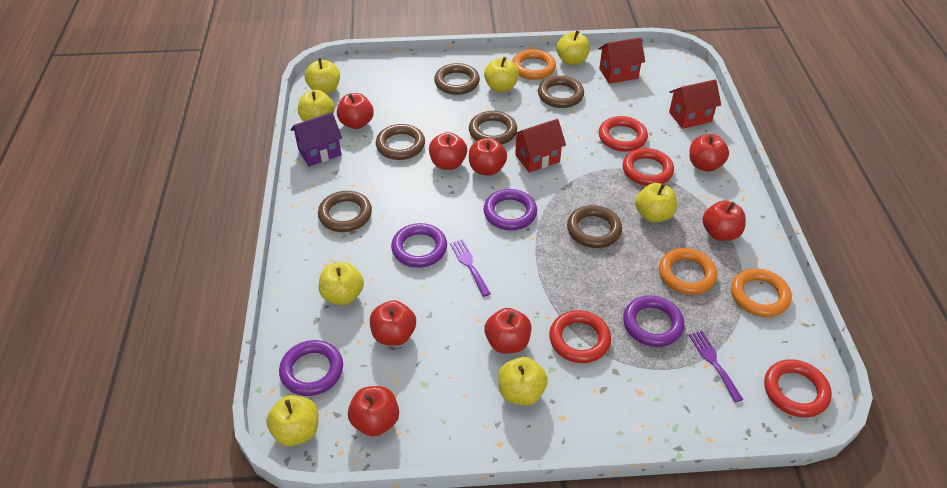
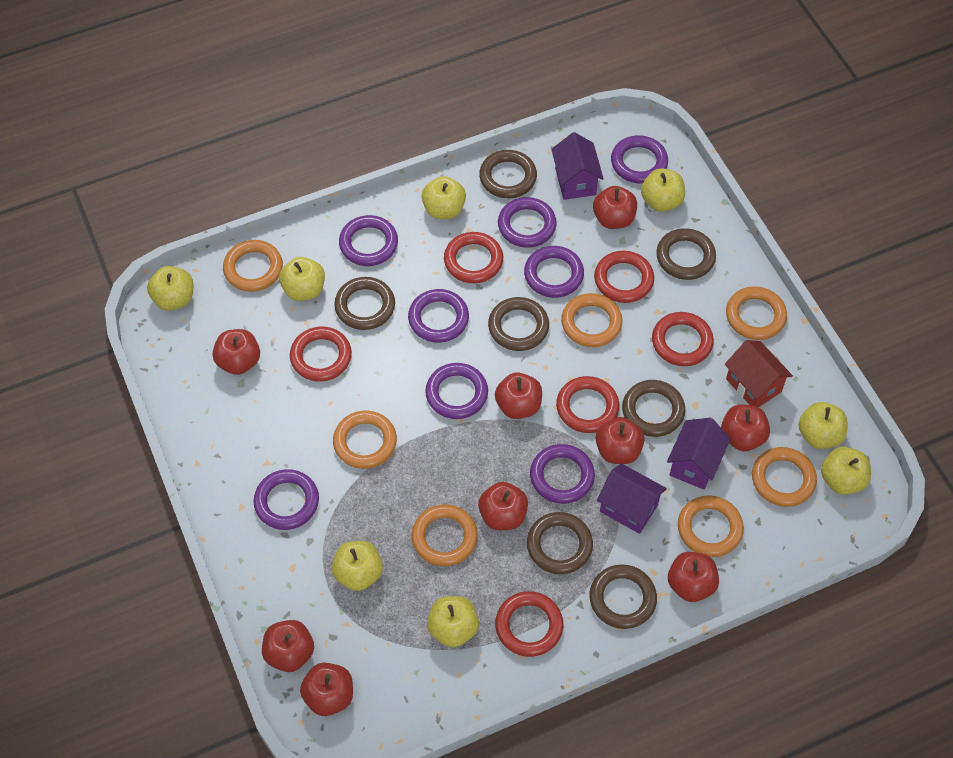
brown ring: [318,191,372,232] [376,124,425,160] [434,63,480,95] [469,111,517,145] [538,76,584,108] [567,205,622,248] = 6 -> [334,277,395,330] [479,150,537,198] [488,297,549,351] [527,512,593,574] [589,564,657,629] [622,380,685,437] [656,228,716,280] = 7
orange ring: [512,49,556,80] [659,248,717,295] [731,268,792,317] = 3 -> [223,240,283,292] [333,411,397,469] [412,504,478,566] [561,293,622,347] [678,495,744,557] [726,286,787,340] [752,447,817,507] = 7
purple fork: [450,239,491,297] [689,331,743,402] = 2 -> none = 0
purple house: [291,112,342,167] = 1 -> [551,132,604,200] [597,463,667,534] [667,418,731,490] = 3
purple ring: [279,340,343,396] [391,223,447,268] [484,189,537,230] [623,295,684,347] = 4 -> [254,469,319,530] [339,215,398,266] [408,289,469,343] [425,363,488,419] [498,197,557,248] [524,246,584,298] [530,444,595,504] [611,135,668,184] = 8
red apple: [337,93,374,129] [348,386,399,437] [370,300,416,346] [429,132,467,170] [469,138,507,176] [484,308,531,354] [689,134,729,172] [702,200,746,241] = 8 -> [213,329,260,375] [262,620,314,672] [300,663,353,716] [478,482,528,530] [495,373,542,419] [593,186,637,229] [596,417,645,464] [668,552,719,602] [721,404,770,451] = 9
red house: [512,119,566,173] [599,37,645,84] [669,79,721,129] = 3 -> [725,340,793,407] = 1
red ring: [549,310,611,363] [599,116,648,152] [623,148,674,186] [764,359,832,417] = 4 -> [290,327,352,382] [444,232,503,283] [495,591,563,657] [556,376,619,433] [594,251,654,303] [652,312,714,366] = 6

